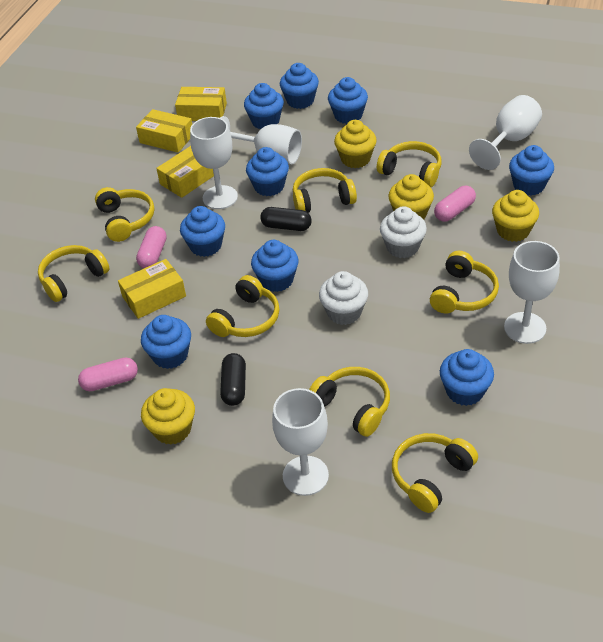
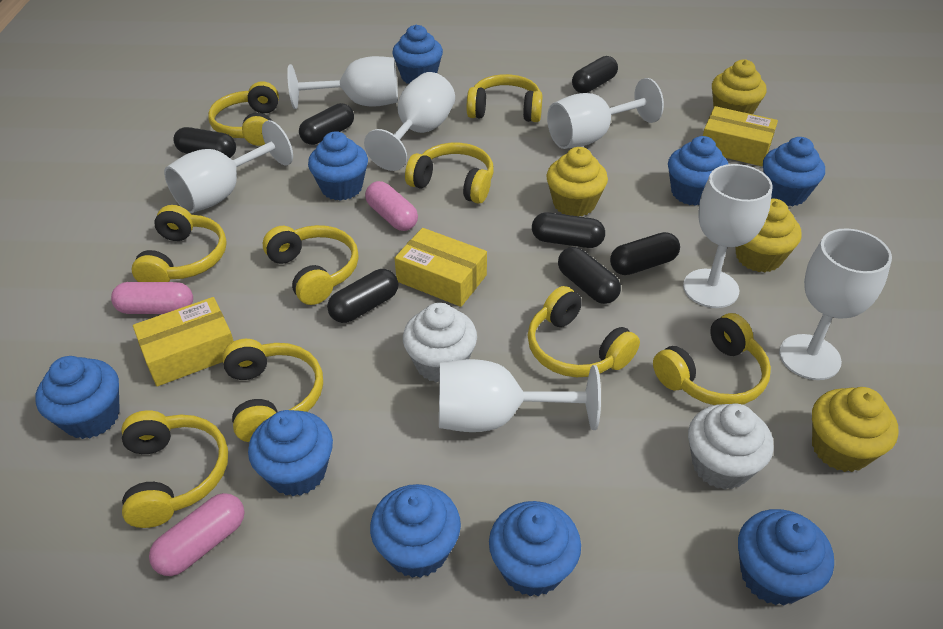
black capsule: [220,353,246,406] [260,207,312,231] = 2 -> [174,127,236,158] [299,103,354,145] [327,269,398,323] [532,212,605,248] [558,247,621,304] [572,56,618,93] [610,232,680,275] = 7
white goblet: [190,117,238,209] [220,116,302,165] [272,388,329,496] [469,95,542,170] [504,241,560,344] = 5 -> [164,120,293,213] [287,56,398,109] [364,72,455,171] [439,359,601,432] [547,78,664,149] [683,164,773,308] [779,228,892,380] = 7
yellow box: [118,259,186,319] [136,109,192,153] [156,146,214,198] [175,87,227,121] = 4 -> [133,297,234,386] [395,228,487,307] [703,106,778,167] = 3
yellow headphones: [38,245,110,302] [95,187,154,242] [206,275,279,337] [293,168,357,213] [309,367,390,437] [377,141,441,187] [392,433,478,513] [430,251,499,314] = 8 -> [122,410,228,528] [132,205,227,282] [208,81,279,146] [222,339,323,442] [263,225,359,305] [405,143,494,204] [467,74,543,122] [528,286,640,377] [653,313,771,405] = 9

